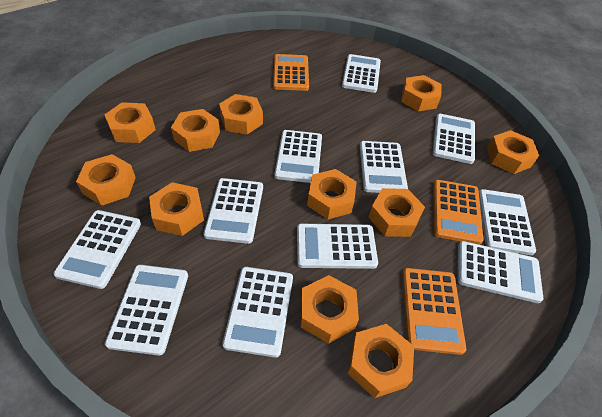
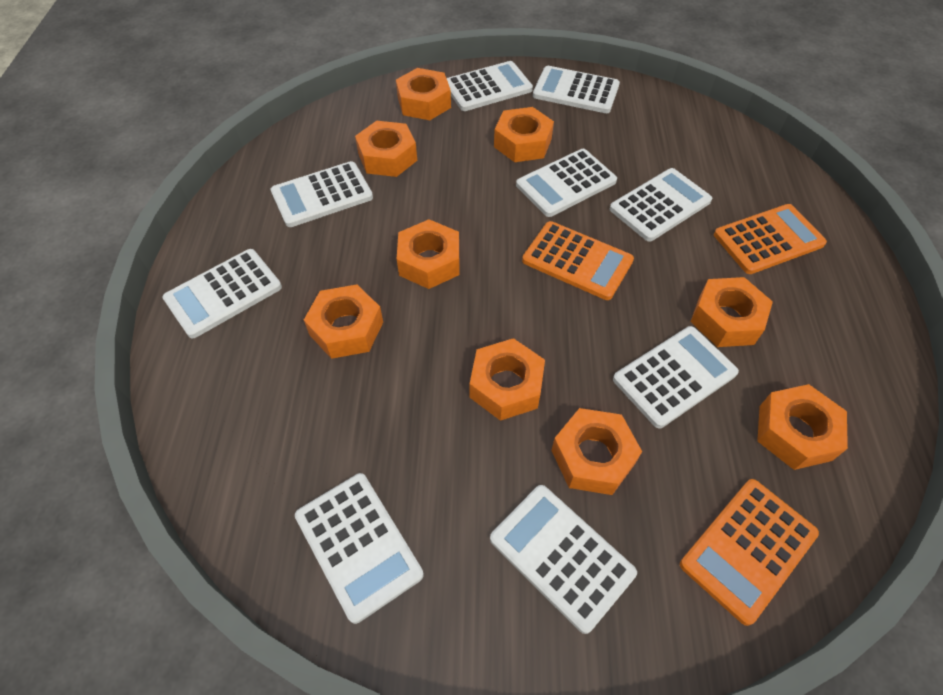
orange nut: [76,154,136,206] [105,102,156,143] [149,182,204,236] [171,109,220,152] [219,94,263,135] [301,275,359,344] [307,169,356,219] [348,324,414,398] [369,188,425,237] [401,75,442,111] [487,130,539,174] = 11 -> [304,285,383,359] [355,121,417,177] [396,68,451,120] [397,219,459,289] [470,338,545,421] [494,107,554,162] [551,408,642,495] [690,277,773,347] [757,384,848,470] = 9
white calculator: [53,210,141,289] [105,265,188,356] [203,178,263,244] [222,267,293,358] [275,130,322,183] [297,224,378,269] [342,54,381,93] [360,141,408,193] [433,114,475,164] [458,241,543,303] [479,189,536,255] = 11 -> [162,249,282,338] [271,161,373,227] [295,473,424,624] [446,61,533,111] [490,485,637,634] [516,149,617,217] [533,66,620,113] [610,168,712,242] [613,326,739,428] = 9

